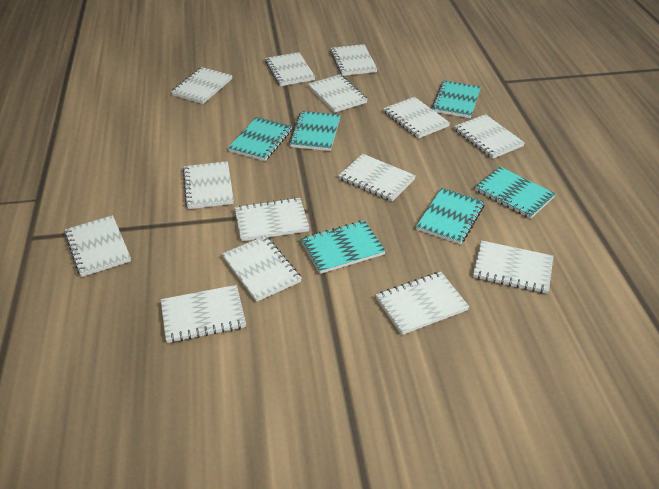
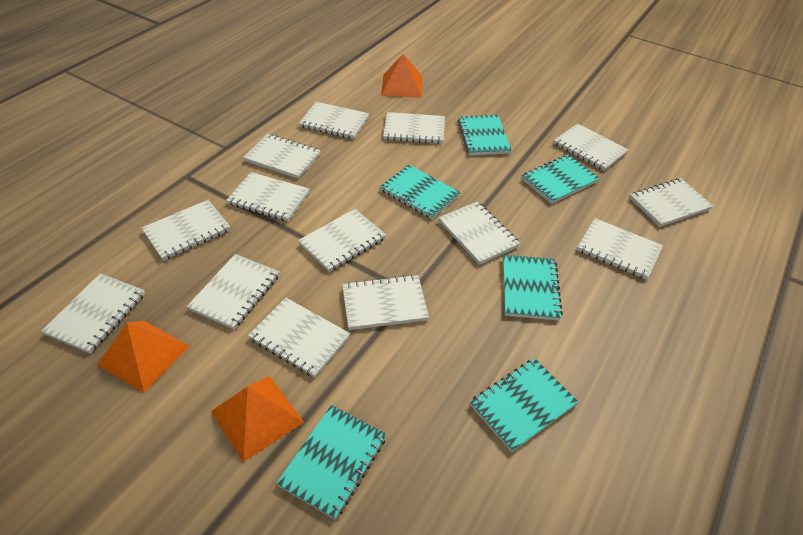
orange pyramid: none = 0 -> [97,321,189,393] [211,376,304,462] [381,54,422,98] = 3

